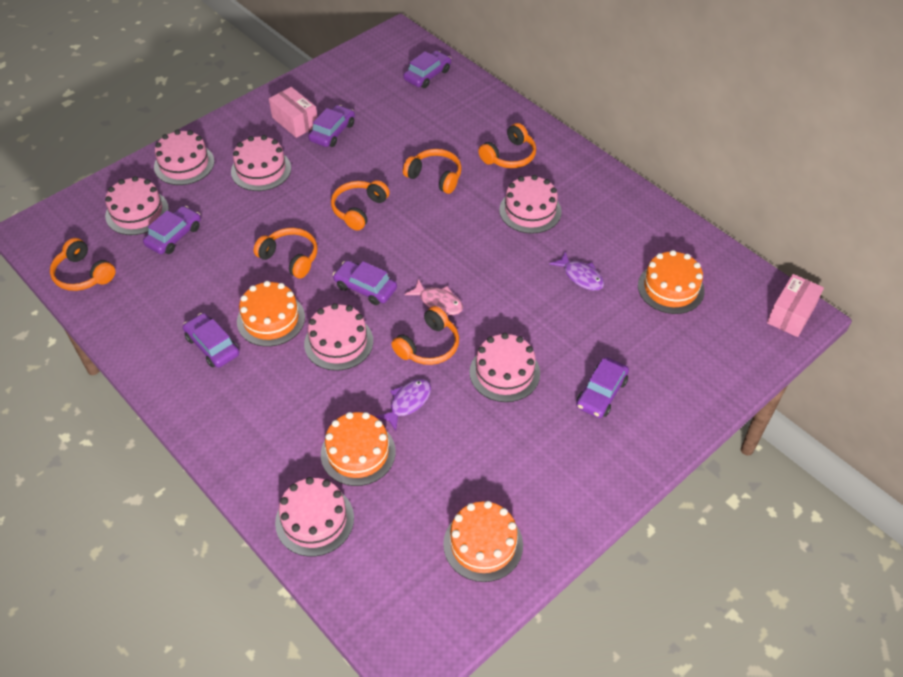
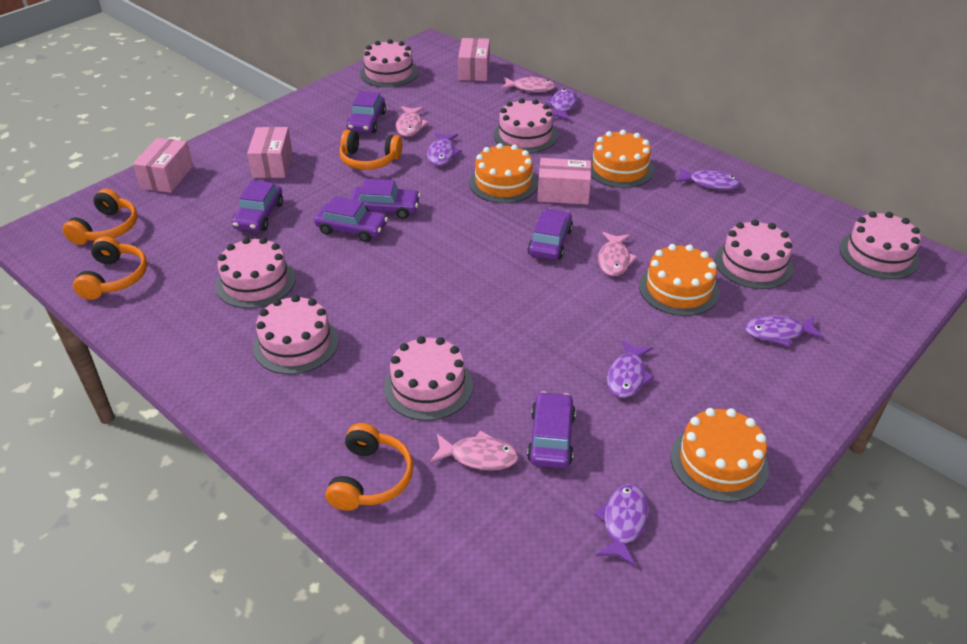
orange headphones: [50,238,115,291] [254,228,317,278] [331,180,390,230] [391,306,459,365] [403,149,462,194] [478,123,536,168] = 6 -> [62,189,138,245] [73,236,147,300] [326,423,413,511] [339,130,402,170] = 4
pink box: [269,87,317,138] [767,274,824,337] = 2 -> [133,138,193,193] [247,127,292,178] [458,38,490,81] [538,158,591,205] = 4
pink fish: [405,279,463,315] = 1 -> [396,106,429,137] [430,431,519,470] [501,76,555,92] [598,232,638,276] = 4
purple fish: [375,379,431,431] [549,252,604,291] = 2 -> [427,132,462,166] [545,89,577,120] [594,484,649,566] [607,340,654,398] [676,167,741,190] [745,315,824,347] = 6

